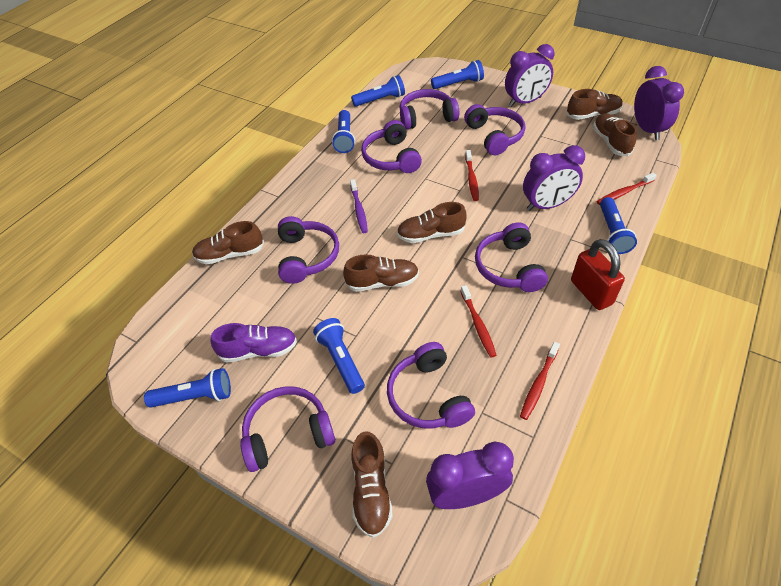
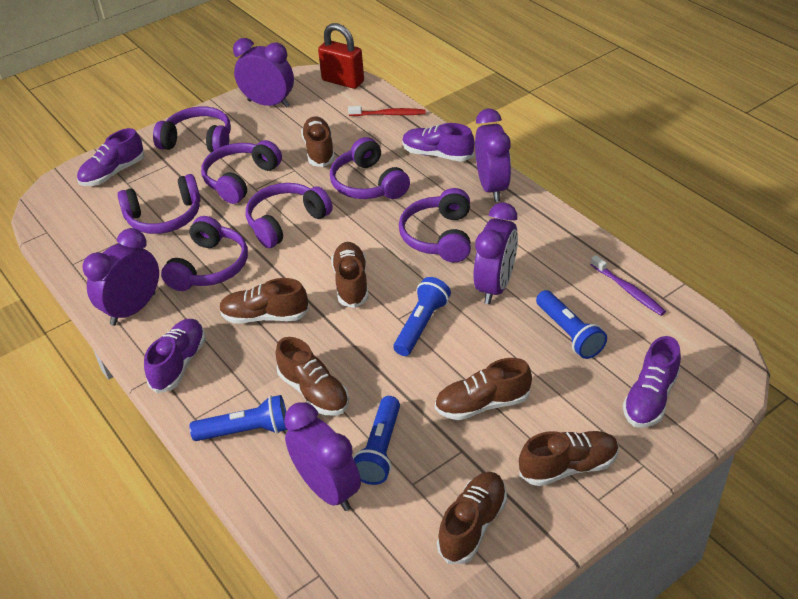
blue flashlight: [144,368,231,408] [313,318,365,394] [332,110,355,153] [351,75,405,107] [431,60,484,89] [600,197,637,254] = 6 -> [190,395,287,441] [353,396,400,485] [394,277,451,356] [536,290,607,359] = 4
brown shoe: [192,221,264,265] [343,254,419,292] [351,431,393,538] [397,202,466,243] [567,89,623,120] [593,113,637,156] = 6 -> [219,278,309,324] [276,337,349,416] [301,116,335,167] [331,242,369,308] [435,358,532,420] [437,472,507,564] [519,431,619,486] = 7
purple clock: [426,441,514,509] [505,44,555,107] [523,145,585,211] [634,66,684,140] = 4 -> [82,228,159,326] [233,38,294,108] [284,402,361,511] [473,203,518,304] [475,108,511,202] = 5
purple shoe: [210,323,297,363] = 1 -> [77,128,145,186] [144,319,206,393] [402,123,474,162] [623,336,681,428] = 4
red toothbrush: [460,285,497,358] [465,150,479,201] [520,342,560,420] [596,173,657,205] = 4 -> [348,106,426,116] = 1

